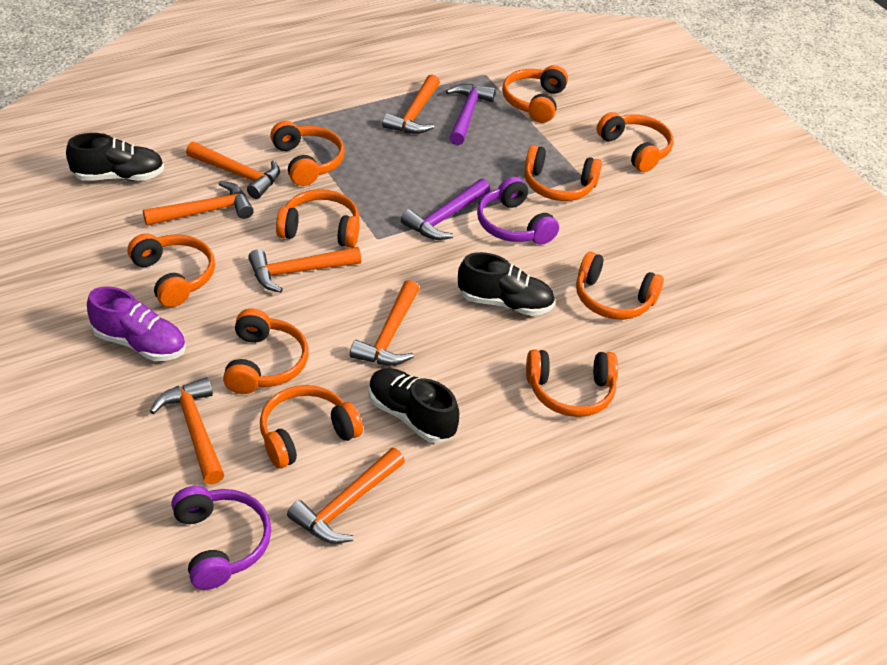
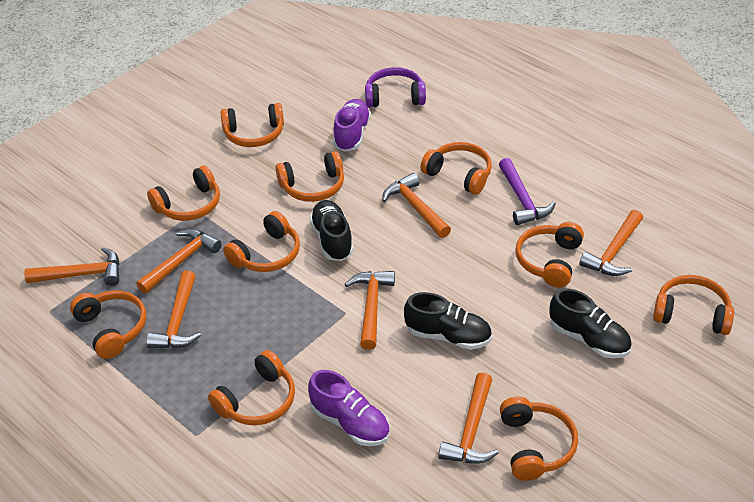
purple hammer: [401,179,490,240] [446,84,496,145] = 2 -> [499,158,556,225] = 1
purple headphones: [171,486,271,590] [477,177,559,245] = 2 -> [365,67,426,107] = 1
purple shoe: [87,286,186,361] = 1 -> [308,370,390,446] [333,99,371,151] = 2

